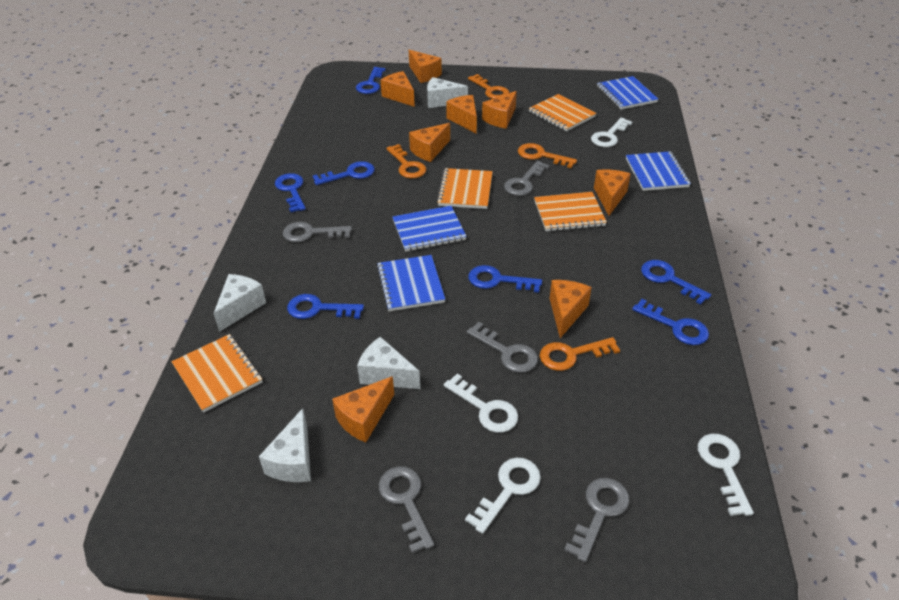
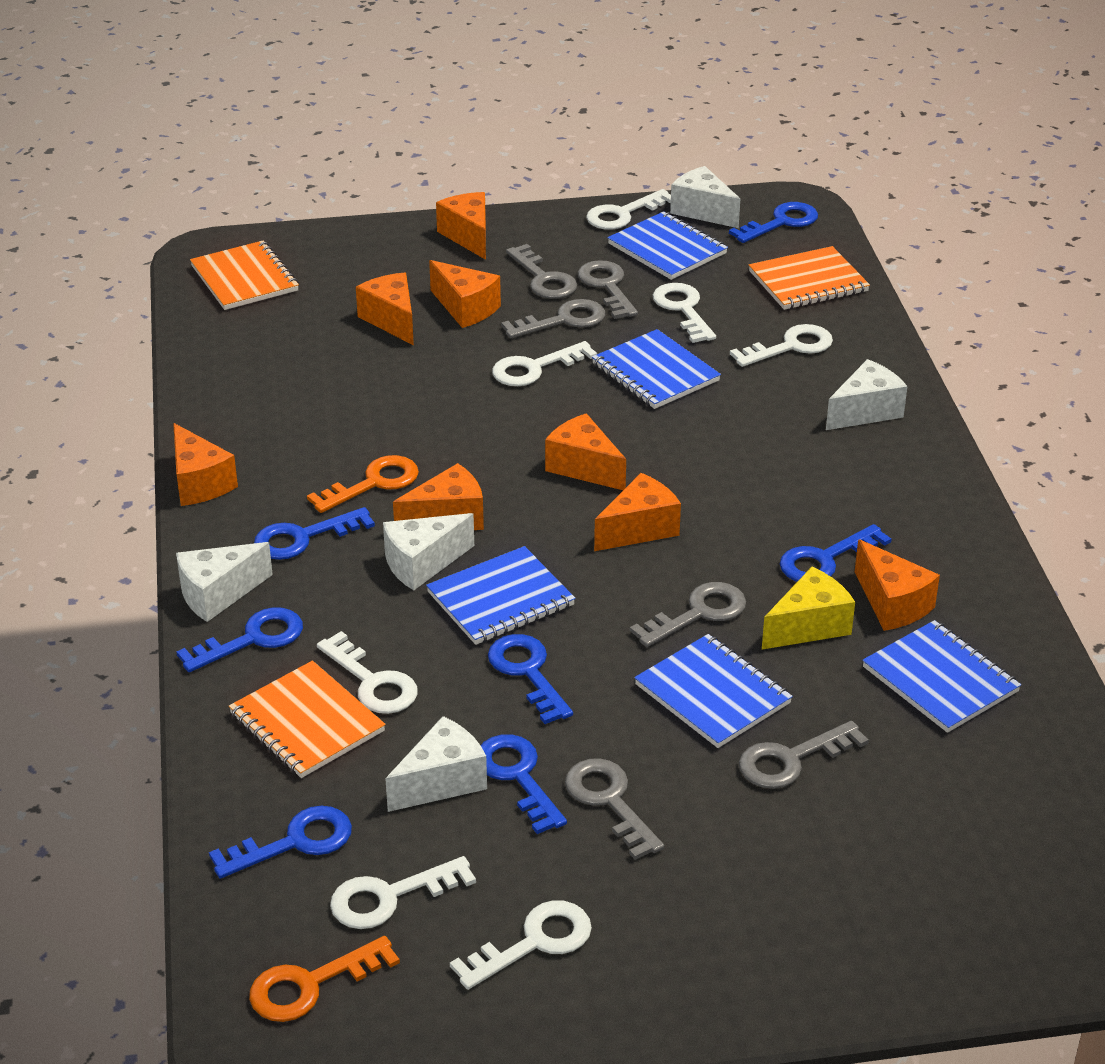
blue notebook: [376,255,445,311] [393,206,467,252] [597,76,658,109] [626,151,691,191] = 4 -> [426,546,575,645] [592,329,721,409] [608,211,728,280] [634,634,793,748] [862,620,1021,733] = 5
grey key: [283,222,352,242] [379,466,434,553] [467,322,538,373] [504,161,549,196] [564,478,629,562] = 5 -> [501,299,605,338] [506,244,577,299] [565,758,664,860] [578,260,638,319] [630,582,746,647] [739,721,869,789] = 6
orange key: [386,144,427,178] [468,74,509,99] [518,143,577,168] [540,337,620,371] = 4 -> [249,936,400,1022] [307,455,419,513] = 2
orange notebook: [172,334,263,413] [436,168,493,209] [529,94,596,132] [534,192,607,231] = 4 -> [190,240,299,310] [229,661,386,778] [749,246,870,310] = 3
white cheese: [213,274,266,332] [259,408,311,482] [357,337,420,389] [427,77,468,108] = 4 -> [176,542,273,622] [383,513,474,590] [385,716,487,812] [670,166,740,228] [826,359,908,430] = 5
white key: [444,374,518,433] [465,458,541,534] [591,118,632,147] [698,434,754,516] = 4 -> [317,631,418,714] [330,856,476,929] [450,900,592,990] [492,341,597,386] [586,189,671,230] [653,283,716,343] [730,324,833,367] = 7
yellow cheese: none = 0 -> [762,567,855,650] = 1

